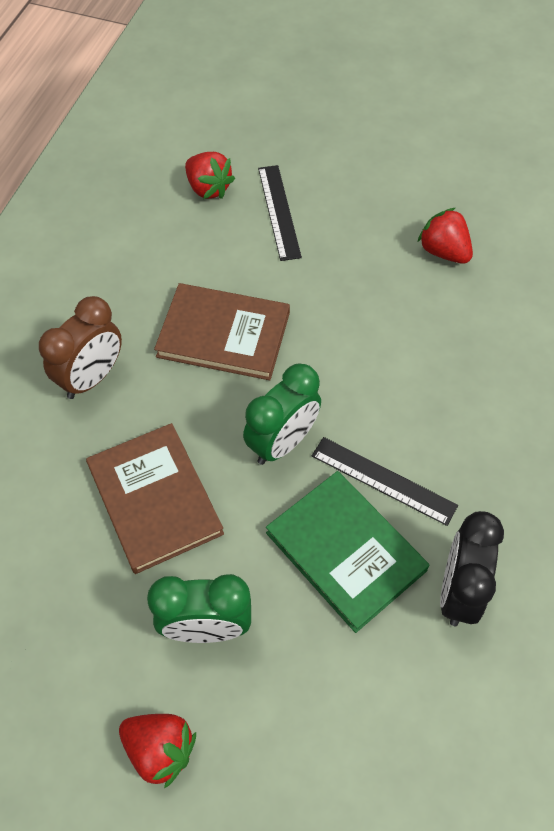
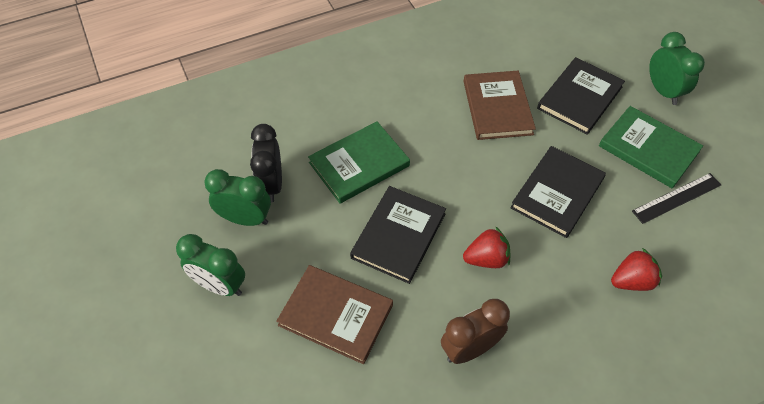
black book: none = 0 -> [350,186,446,284] [510,146,606,238] [537,57,625,135] = 3
black ruler: [258,165,302,261] [312,437,458,526] = 2 -> [632,173,721,224] = 1
green book: [266,471,430,633] = 1 -> [308,121,410,203] [599,106,703,189] = 2
green clock: [147,574,251,643] [243,364,321,465] = 2 -> [176,234,245,296] [204,169,271,226] [649,32,705,105] = 3
red strawberry: [119,714,196,789] [185,152,235,199] [417,208,473,264] = 3 -> [463,226,510,268] [611,248,662,291] = 2

